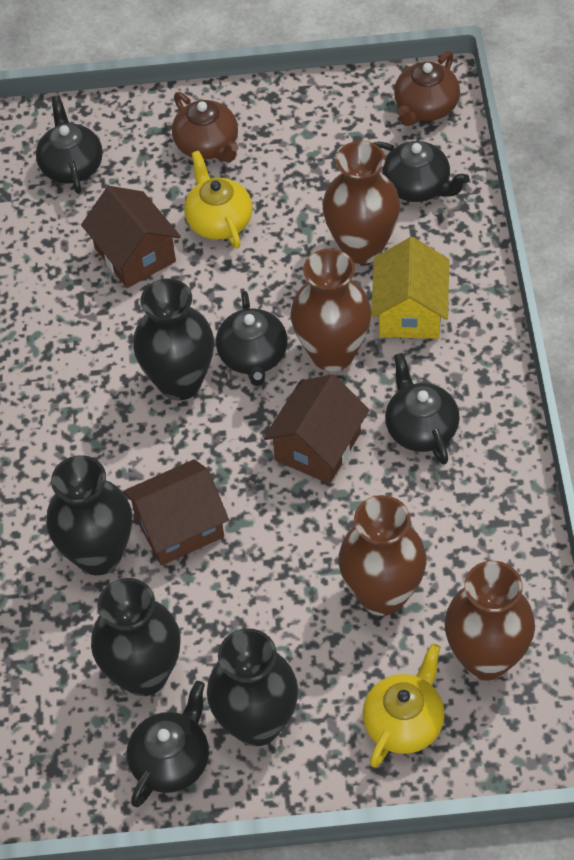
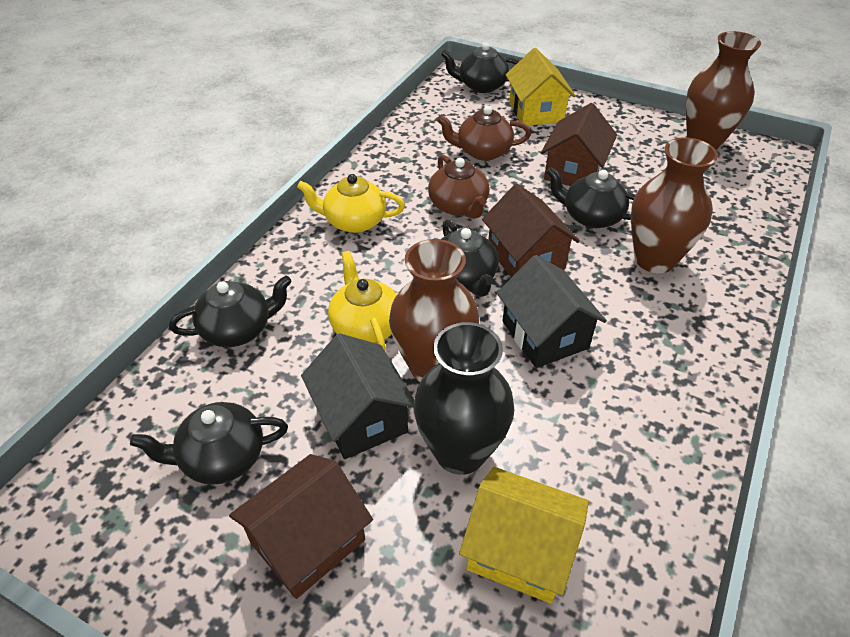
black house: none = 0 -> [301,333,414,459] [497,255,607,368] = 2
black vase: [46,455,132,575] [91,578,180,696] [133,279,214,400] [207,628,298,746] = 4 -> [414,322,514,475] = 1
brown vase: [291,249,372,371] [323,141,400,264] [338,495,426,616] [444,561,535,680] = 4 -> [389,239,479,382] [631,137,718,273] [686,31,761,150] = 3
yellow house: [371,237,449,339] = 1 -> [459,467,589,604] [506,48,576,126] = 2

